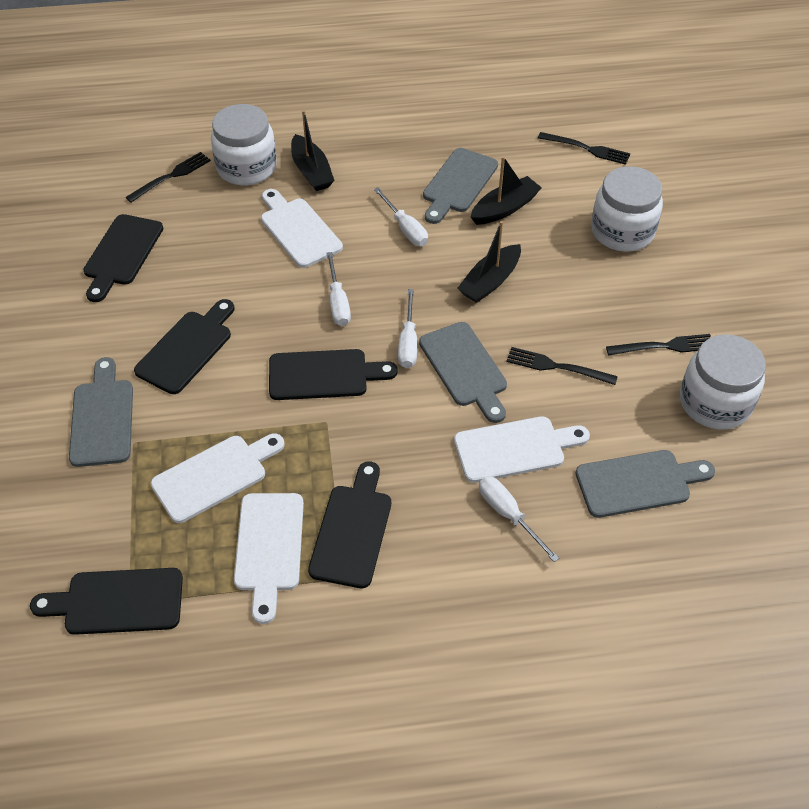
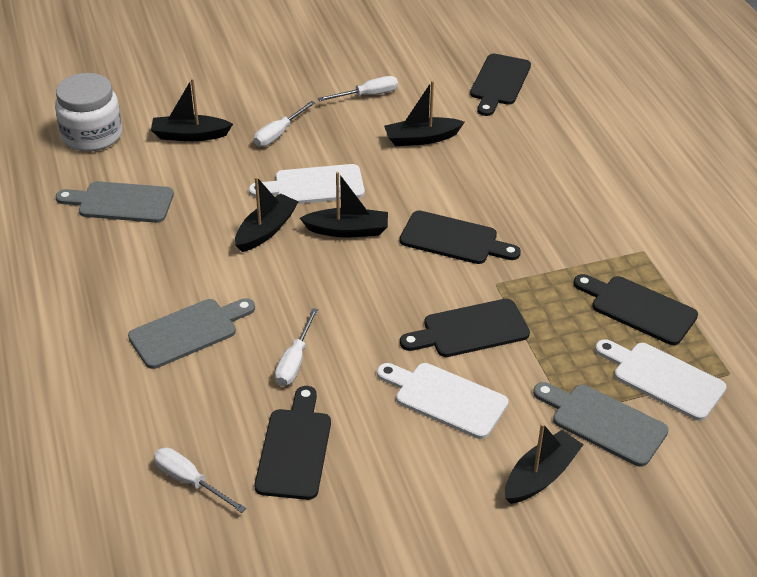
black boat: [291,110,335,191] [457,221,521,303] [471,156,542,225] = 3 -> [151,78,233,141] [235,177,299,252] [300,172,388,237] [384,81,465,146] [505,423,584,504] = 5
black fork: [125,152,211,203] [506,347,618,385] [538,132,630,165] [606,334,711,355] = 4 -> none = 0
grey cutting board: [69,357,133,467] [419,322,507,423] [423,148,498,224] [576,450,715,518] = 4 -> [56,181,174,223] [128,298,255,369] [533,382,669,467] = 3
white cutting board: [151,434,285,523] [234,493,304,624] [261,189,343,268] [454,416,590,483] = 4 -> [249,164,365,204] [377,363,509,439] [595,339,727,421] = 3
white jar: [211,104,277,185] [591,166,663,252] [680,334,766,429] = 3 -> [55,73,122,152] = 1

